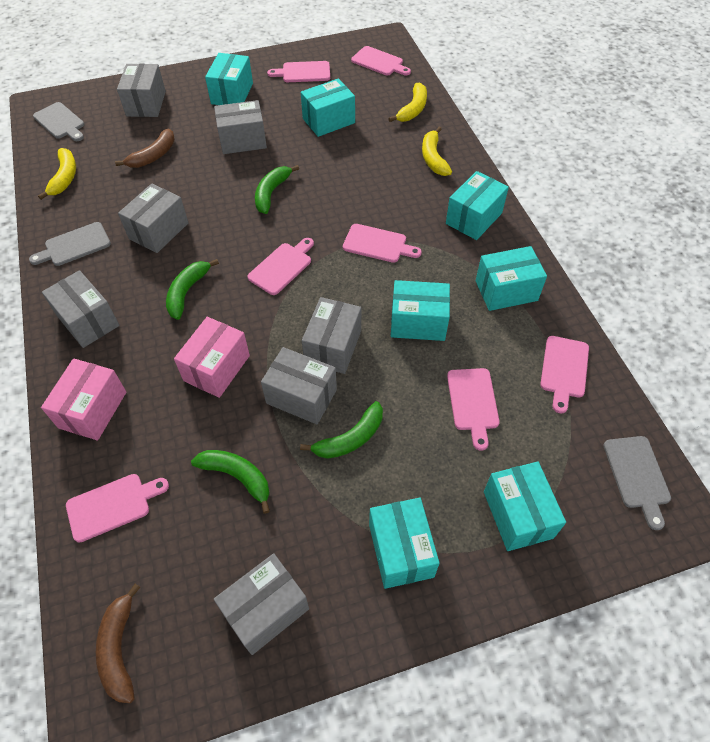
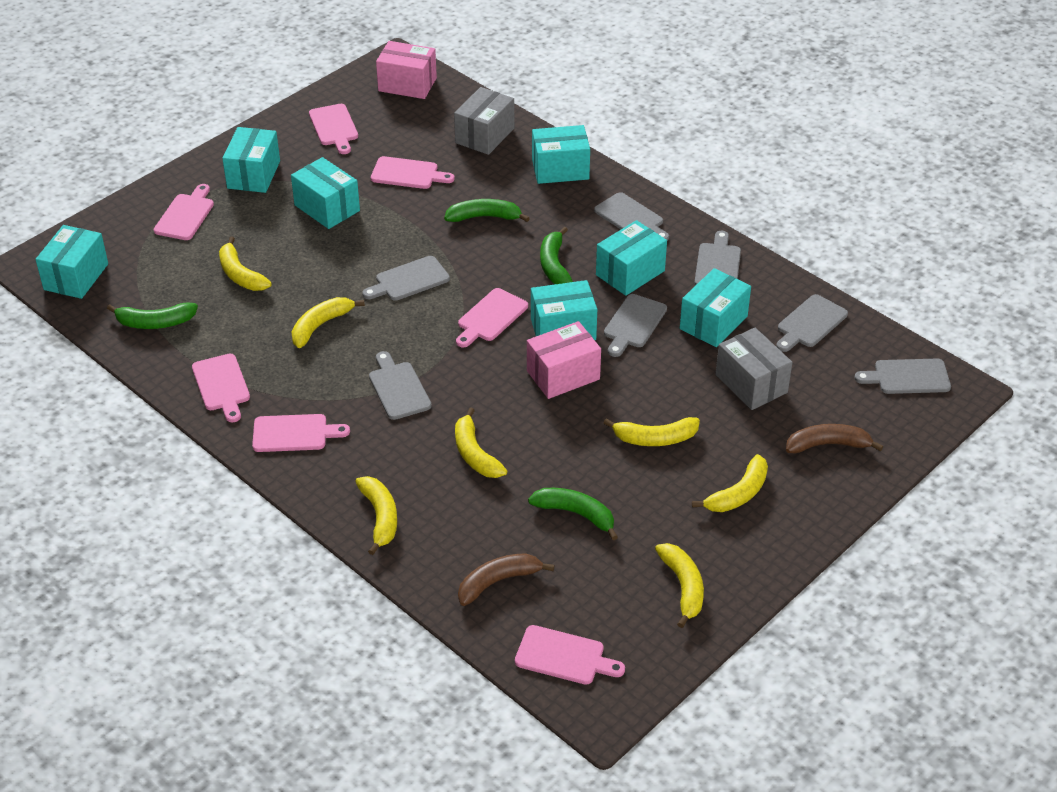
grey box: [42,270,119,348] [117,64,166,117] [118,184,188,253] [214,100,267,154] [214,553,309,655] [261,347,337,424] [302,297,361,374] = 7 -> [454,87,514,155] [716,328,792,410] = 2
grey cutting board: [29,222,111,266] [33,102,84,141] [603,436,671,530] = 3 -> [362,256,450,301] [369,351,432,420] [594,192,669,241] [604,294,667,357] [694,231,741,286] [776,294,848,352] [855,359,951,394] = 7
yellow banana: [38,148,76,200] [388,83,427,122] [422,127,452,176] = 3 -> [219,236,272,291] [292,297,365,348] [355,476,397,555] [455,407,507,478] [603,417,700,446] [655,543,704,628] [692,454,768,512] = 7

